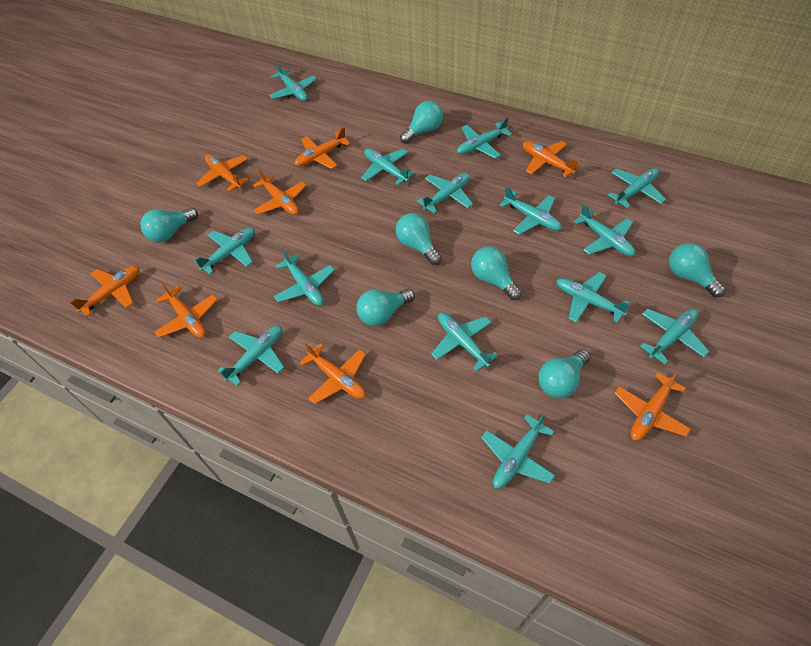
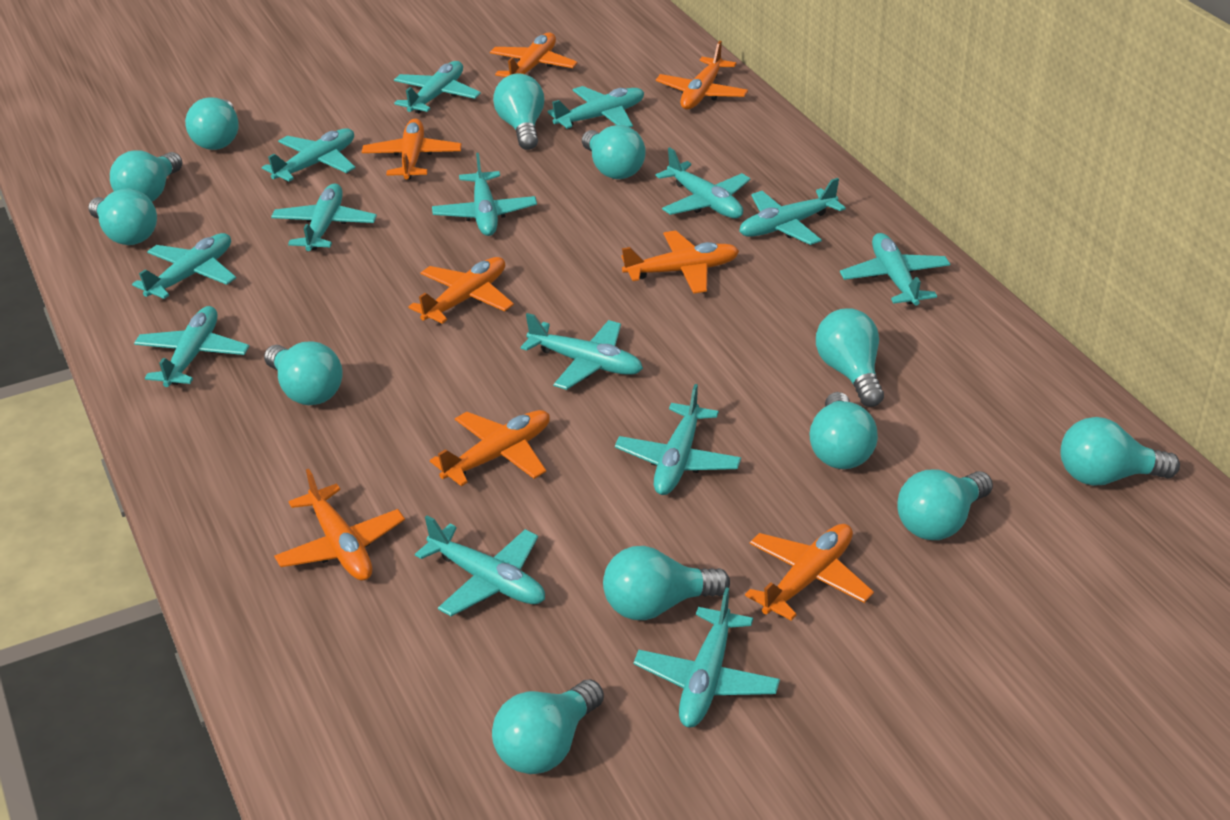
turquoise light bulb: [141,208,198,242] [356,289,415,326] [396,213,442,265] [400,101,443,144] [471,246,522,300] [538,349,590,398] [669,243,726,298] = 7 -> [88,189,157,245] [110,150,183,202] [185,97,238,150] [264,341,343,405] [492,679,604,774] [493,73,545,150] [582,125,646,179] [603,546,730,620] [809,392,878,469] [816,308,884,407] [897,469,993,540] [1060,417,1180,486] = 12

